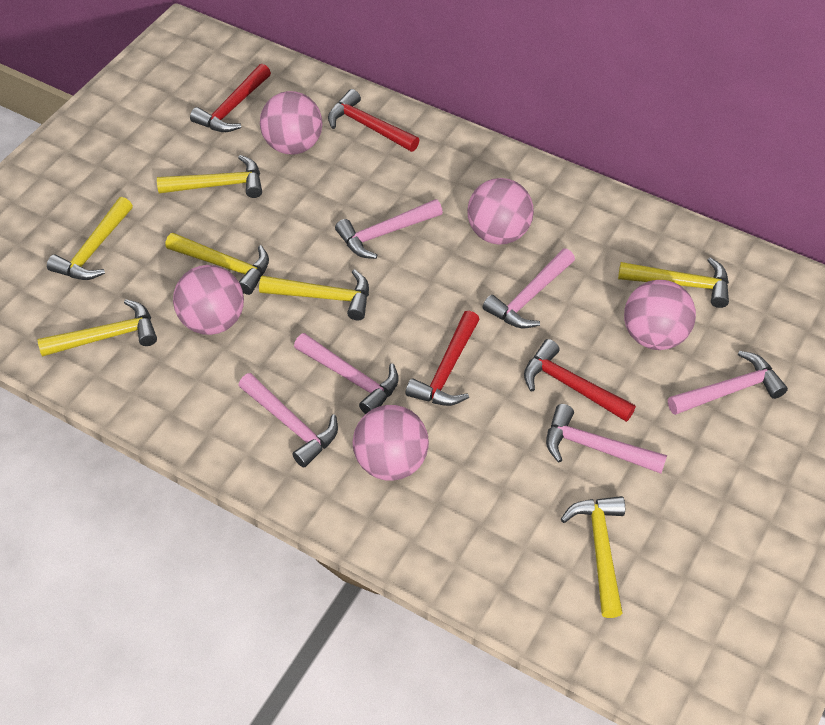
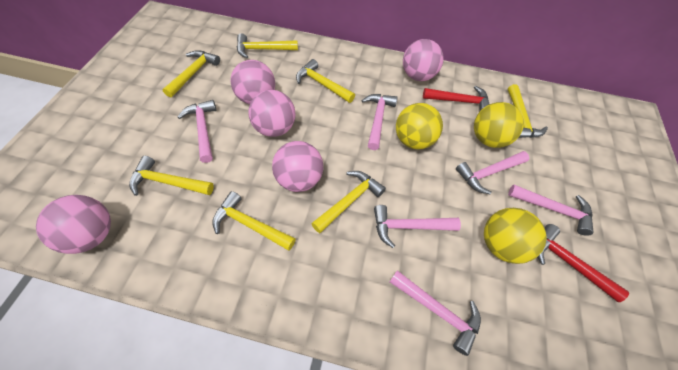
red hammer: [190,64,271,132] [328,89,419,152] [406,311,480,406] [524,339,636,422] = 4 -> [423,86,489,111] [538,224,629,302] = 2
yellow ball: none = 0 -> [396,103,443,150] [474,102,524,148] [484,208,547,264] = 3

